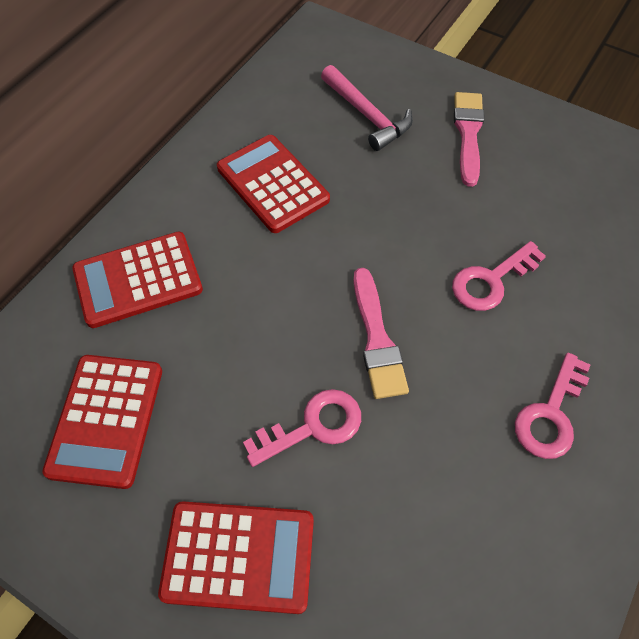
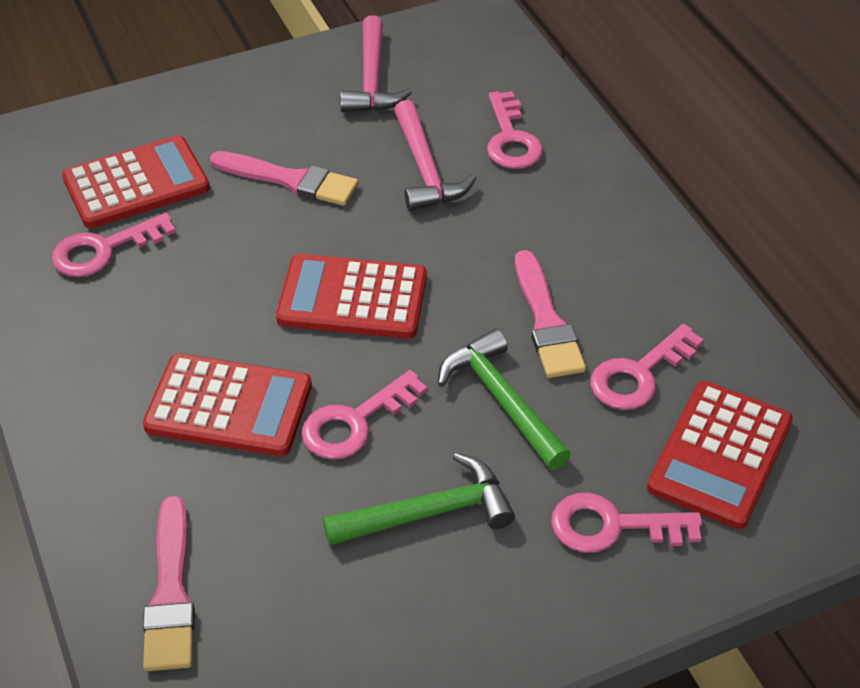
green hammer: none = 0 -> [323,453,515,546] [438,329,571,470] = 2
pink brush: [353,268,409,399] [454,92,484,187] = 2 -> [143,496,195,671] [210,151,358,206] [515,250,586,378] = 3
pink hammer: [321,65,413,151] = 1 -> [340,15,412,112] [394,100,477,211] = 2
pink key: [243,389,361,467] [452,241,546,311] [515,353,590,459] = 3 -> [51,213,176,277] [301,370,427,459] [487,91,543,169] [551,493,702,553] [591,324,704,410] = 5

